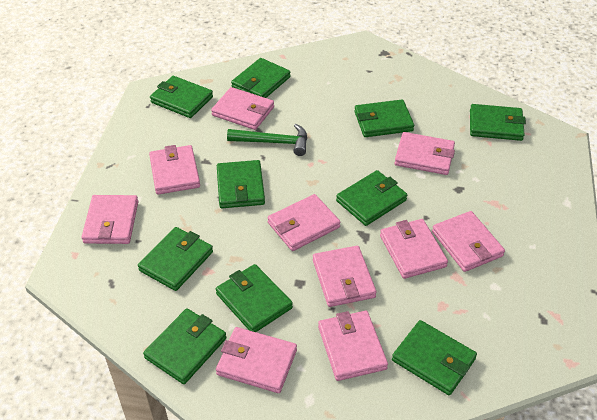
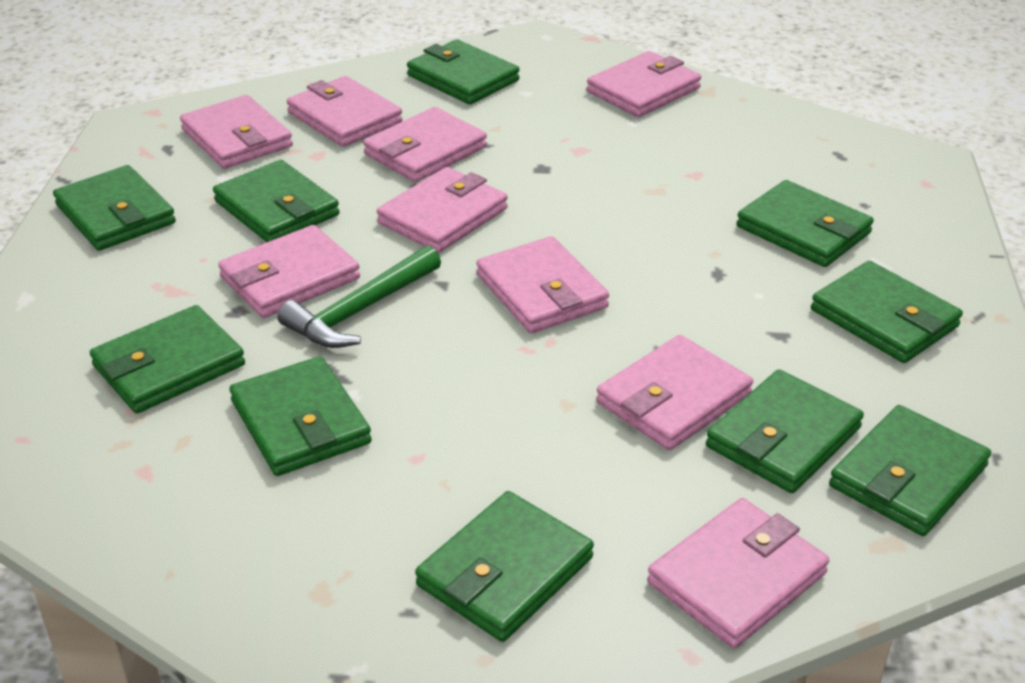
pink wallet: [82,195,138,244] [149,145,200,195] [211,87,274,130] [216,327,297,393] [267,194,340,251] [313,246,377,307] [318,311,388,381] [380,219,448,279] [395,132,455,175] [432,211,505,272] = 10 -> [180,95,293,169] [218,225,360,318] [287,76,402,147] [363,107,487,182] [377,167,508,253] [476,236,609,333] [587,51,701,117] [596,335,753,450] [647,498,829,648] = 9

